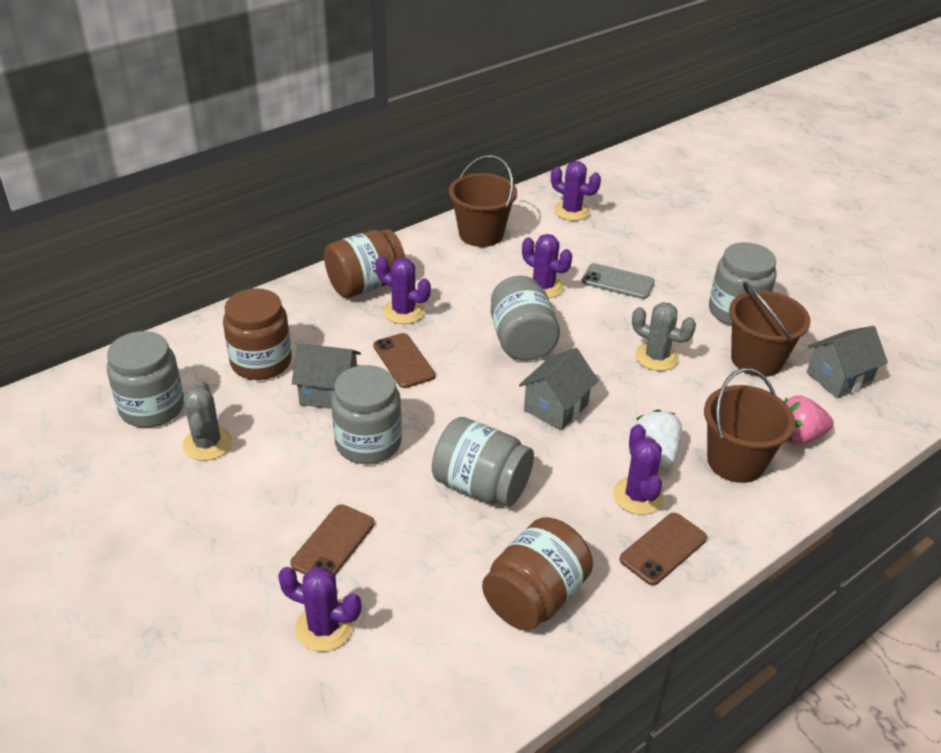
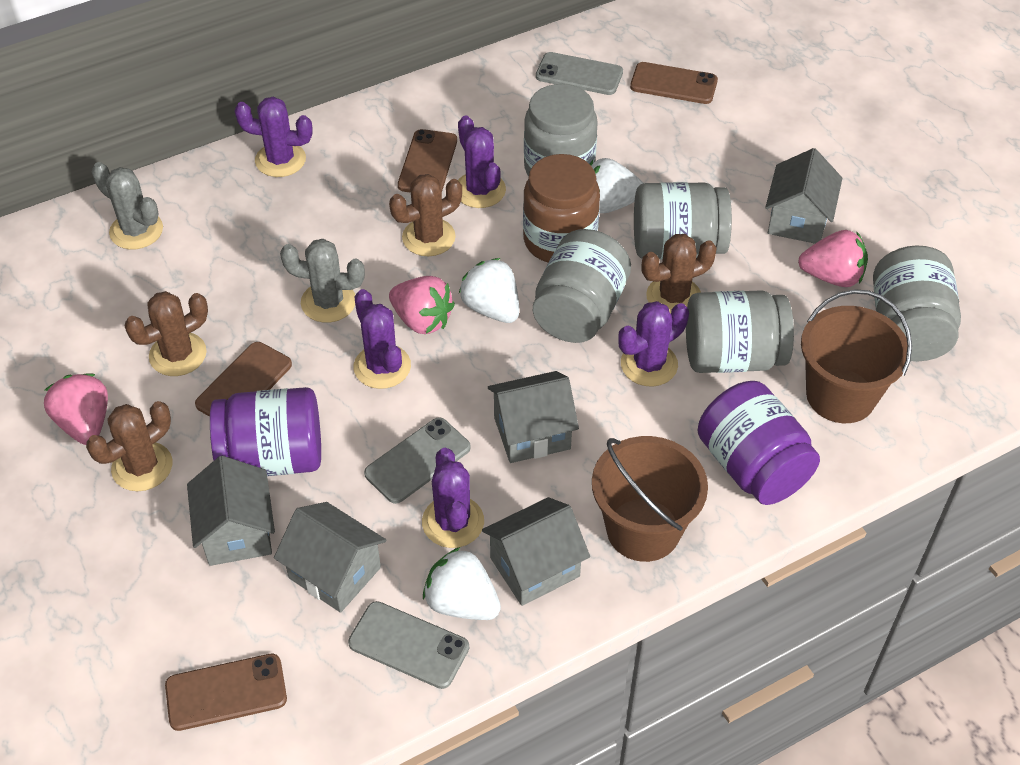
brown bucket: [449,155,517,247] [704,368,795,483] [729,281,811,377] = 3 -> [592,436,708,562] [801,289,912,423] = 2
brown cactus: none = 0 -> [86,401,172,491] [125,291,208,376] [389,174,462,256] [641,234,717,313] = 4
brown jar: [223,288,292,380] [324,229,406,298] [482,517,593,631] = 3 -> [523,154,600,263] = 1
brown phone: [290,504,374,575] [373,333,435,388] [620,513,707,585] = 3 -> [165,654,287,731] [195,342,292,417] [398,129,457,193] [630,62,718,104] = 4
grey house: [292,343,361,409] [519,348,599,430] [807,326,888,398] = 3 -> [187,456,275,566] [274,502,386,613] [482,497,590,606] [488,371,579,463] [765,148,842,244] = 5
grey phone: [582,263,655,299] = 1 -> [348,601,469,689] [364,417,471,504] [536,52,623,95] = 3
pink strawberry: [784,396,834,445] = 1 -> [44,373,108,445] [389,276,455,334] [798,230,868,287] = 3
purple jar: none = 0 -> [210,387,321,476] [698,381,820,505] = 2
white strawberry: [633,409,682,468] = 1 -> [423,547,501,620] [459,258,519,323] [590,158,643,213] = 3

